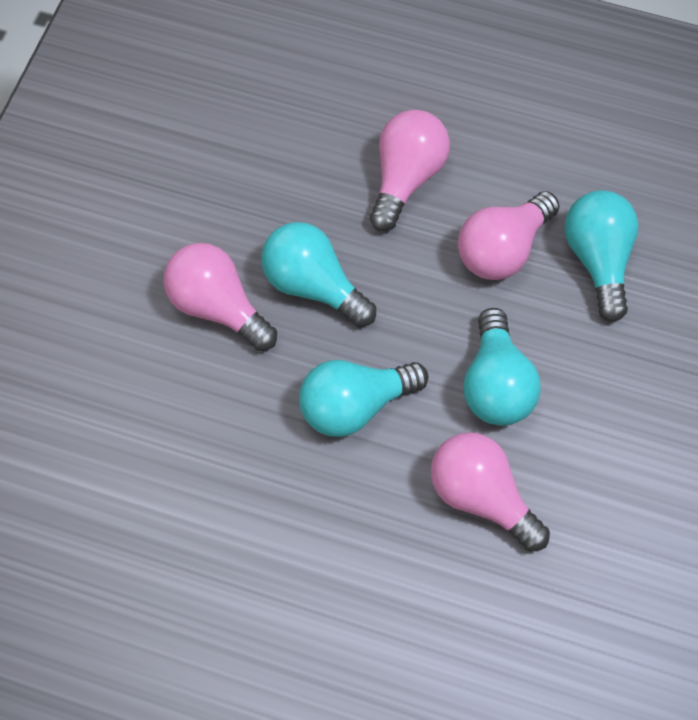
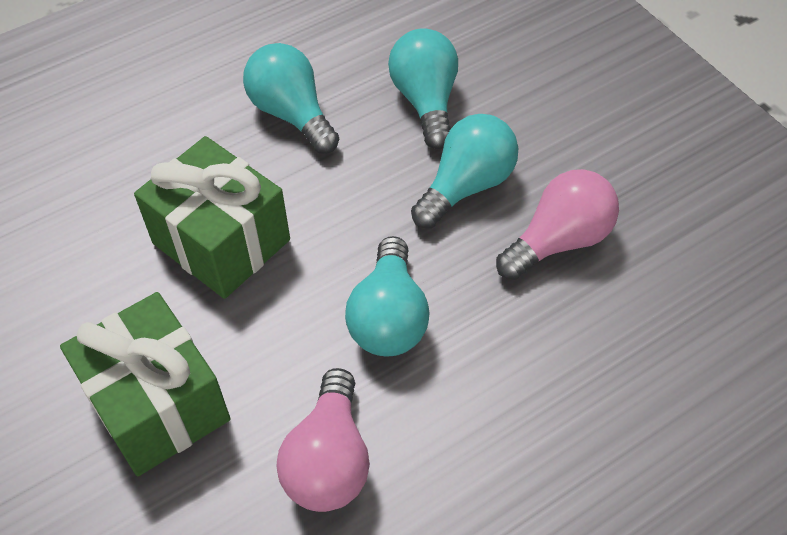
green gift: none = 0 -> [60,292,231,476] [134,136,290,299] = 2
pink light bulb: [164,243,277,351] [370,110,450,231] [431,432,550,551] [458,191,560,280] = 4 -> [276,368,370,512] [496,169,619,280] = 2

